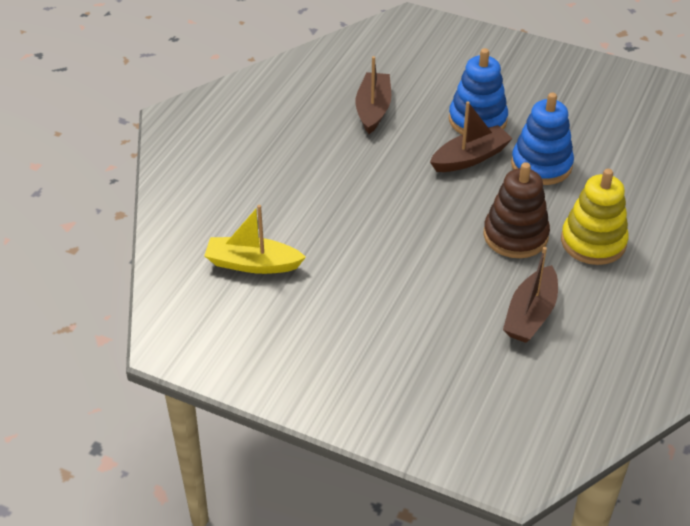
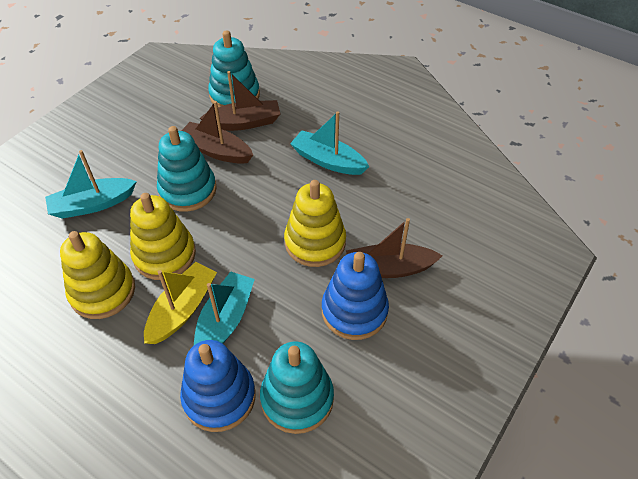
brown stacking toy: [484,162,550,258] = 1 -> none = 0
turquoise boat: none = 0 -> [45,150,137,219] [194,271,255,345] [290,111,369,175] = 3
turquoise stacking toy: none = 0 -> [157,126,217,212] [208,30,260,107] [260,341,334,434] = 3
yellow stacking toy: [561,169,629,265] = 1 -> [60,231,135,319] [130,193,196,280] [284,180,346,267] = 3

